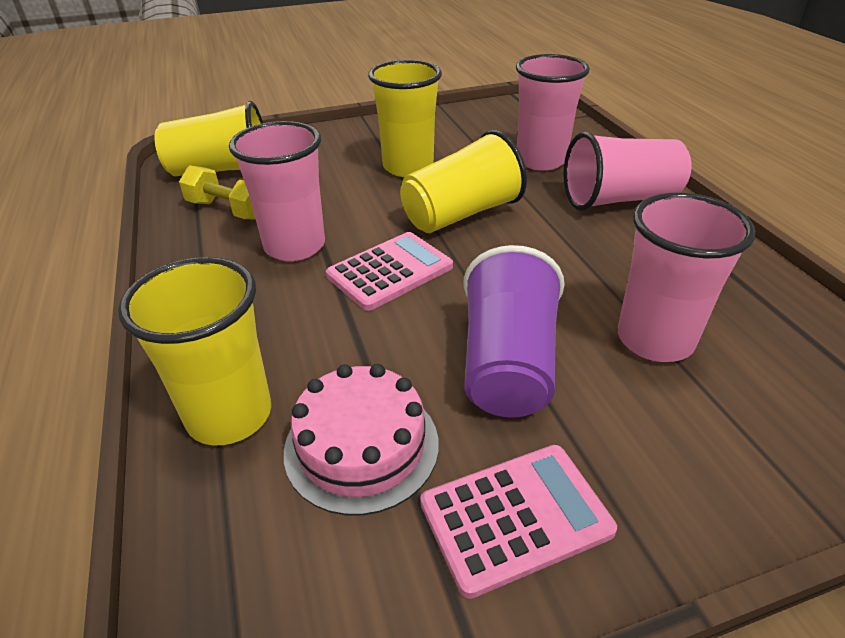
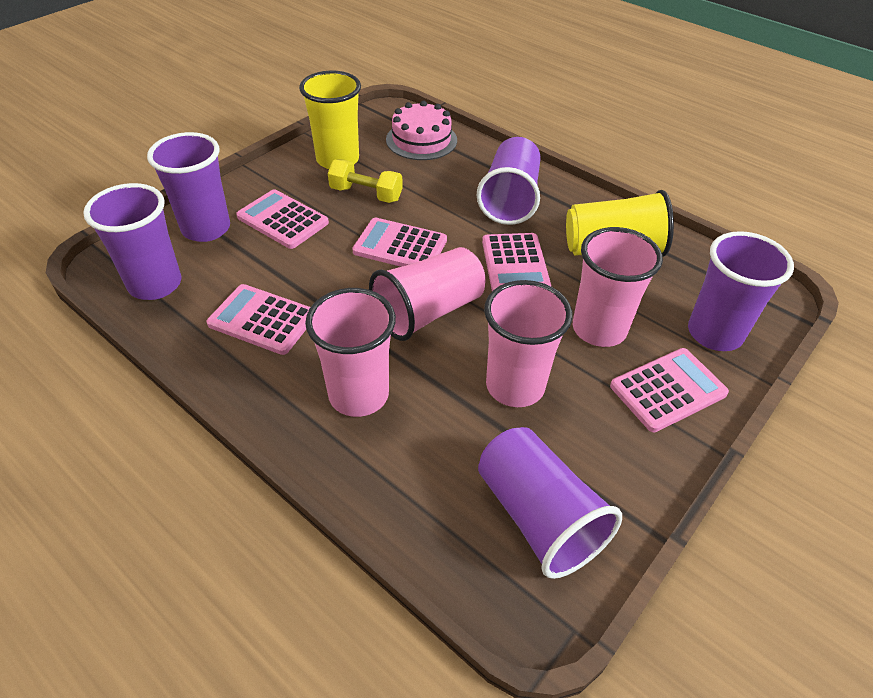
pink calculator: [326,232,453,311] [420,445,617,599] = 2 -> [207,284,310,355] [236,189,329,249] [352,218,447,267] [482,233,551,291] [610,348,729,432] = 5
purple cup: [463,245,565,418] = 1 -> [83,183,182,300] [147,132,230,242] [476,137,541,225] [478,427,622,579] [688,231,794,351] = 5
yellow cup: [118,257,271,445] [154,101,263,177] [368,60,442,177] [400,130,527,233] = 4 -> [299,71,361,169] [566,190,674,257] = 2

